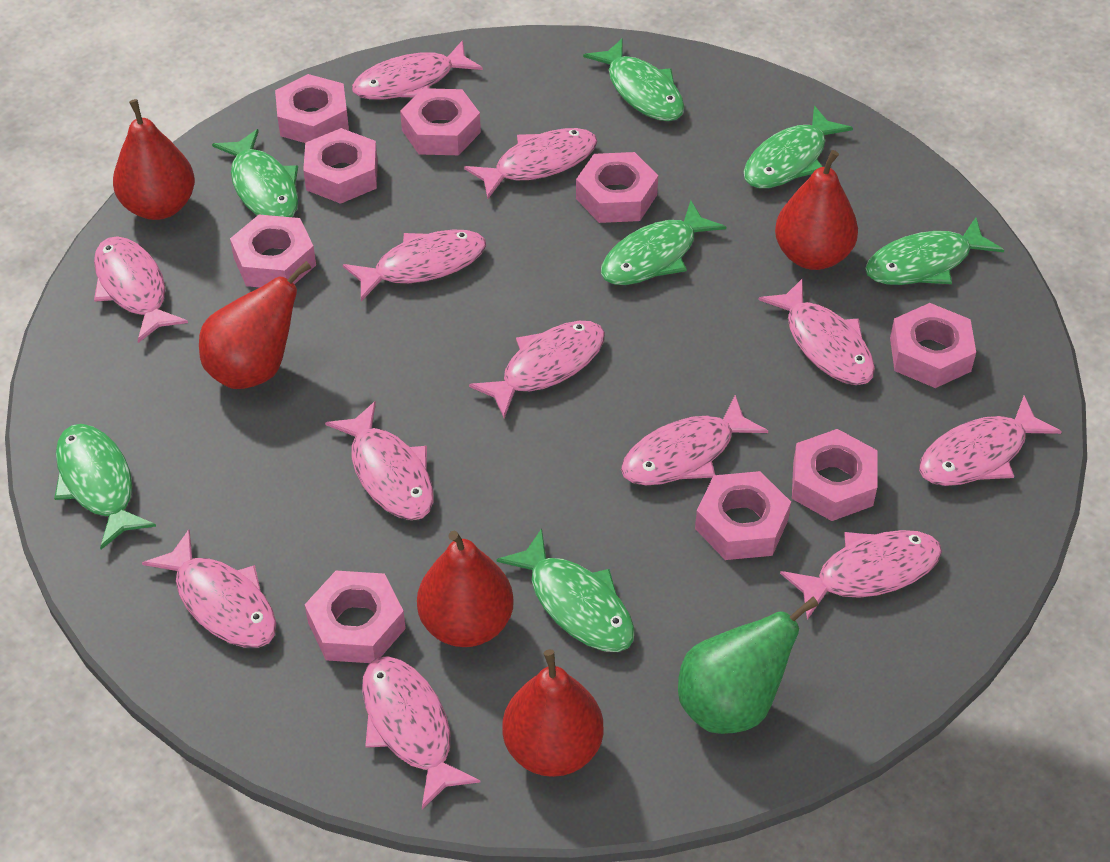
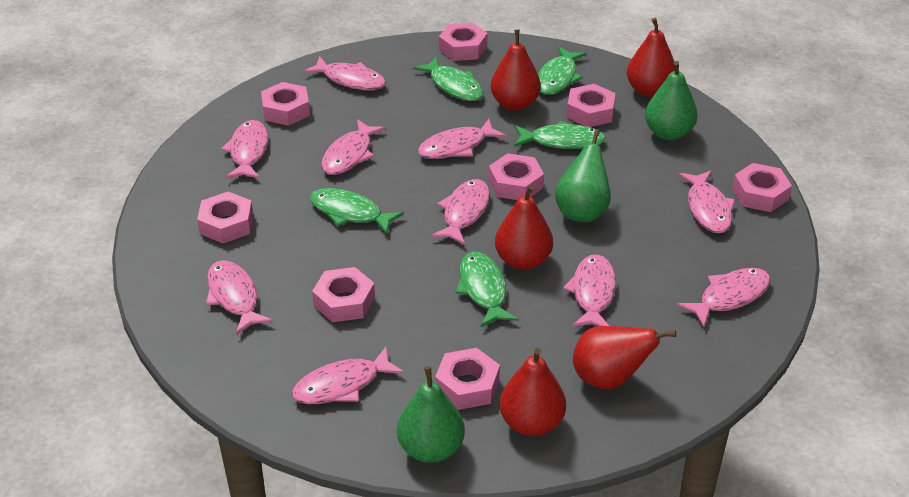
green fish: [54,424,156,549] [212,129,298,217] [496,528,635,652] [583,39,684,121] [601,200,726,285] [744,106,853,188] [865,217,1004,285] = 7 -> [310,188,404,235] [413,56,483,101] [455,252,518,327] [514,121,606,149] [538,47,587,95] = 5
green pear: [678,597,819,734] = 1 -> [397,367,465,463] [555,129,611,222] [645,61,698,140] = 3
pink fish: [94,236,188,343] [142,529,277,648] [325,401,434,520] [343,230,486,301] [352,40,483,100] [362,656,480,809] [464,128,598,199] [469,321,605,418] [621,395,768,485] [759,279,875,385] [780,530,942,620] [919,395,1062,486] = 12 -> [206,260,273,335] [221,120,268,179] [292,347,404,404] [303,56,386,90] [321,119,386,175] [418,119,506,159] [431,179,490,245] [563,254,616,327] [677,268,770,327] [678,171,735,233] = 10
pink nut: [230,215,316,287] [275,74,349,143] [303,128,378,204] [305,571,406,663] [400,88,481,155] [576,152,658,223] [695,471,791,560] [792,429,878,521] [890,303,976,388] = 9 -> [197,191,253,243] [261,82,310,126] [312,267,375,322] [435,348,500,410] [439,23,488,61] [489,153,544,200] [567,84,615,127] [732,163,792,212] = 8

